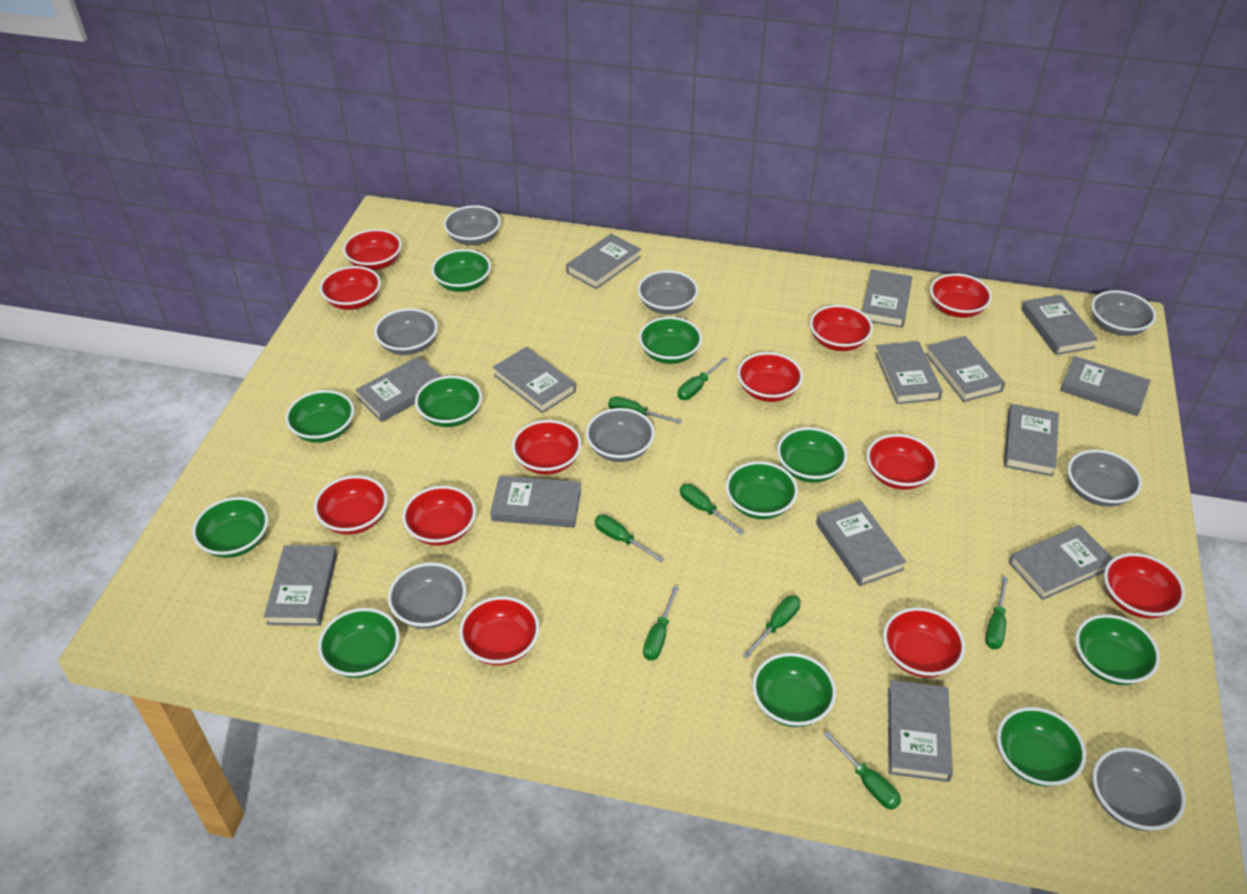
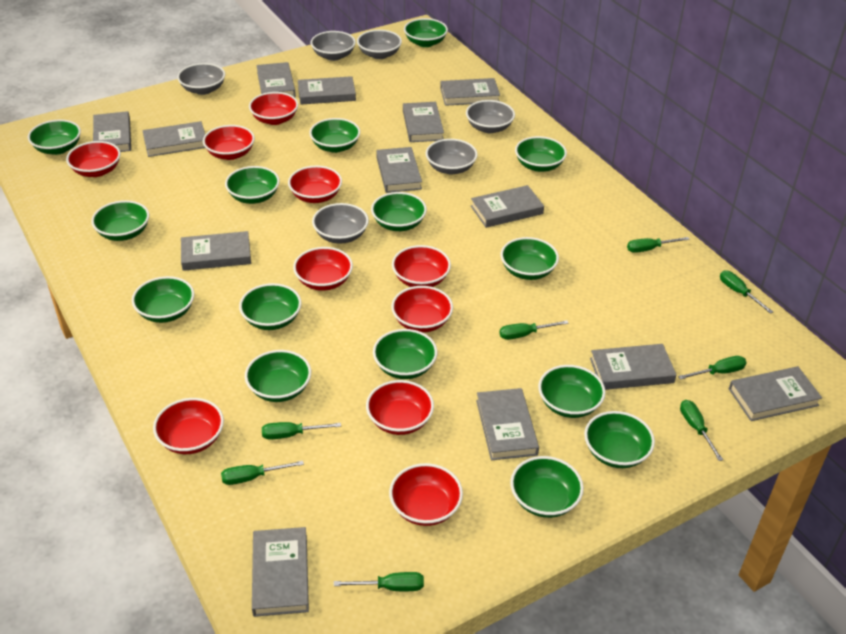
green bowl: [192,497,268,558] [285,390,354,443] [318,608,400,678] [415,376,482,427] [431,249,491,292] [639,317,702,364] [726,461,798,519] [752,653,836,727] [777,427,848,483] [997,707,1086,787] [1075,614,1160,685] = 11 -> [28,120,81,155] [91,200,149,241] [132,276,194,323] [225,166,280,204] [239,283,301,330] [245,350,311,402] [309,118,360,153] [371,192,427,231] [373,329,438,379] [404,18,448,47] [500,237,559,280] [510,456,584,518] [515,136,567,172] [538,365,606,418] [584,411,655,468] = 15
grey book: [264,545,338,626] [355,356,442,422] [490,476,581,528] [493,347,576,413] [566,234,641,289] [816,501,906,586] [862,269,912,328] [875,341,942,404] [888,680,953,782] [925,336,1005,402] [1004,404,1059,476] [1009,525,1113,600] [1021,295,1098,355] [1060,356,1151,416] = 14 -> [93,111,131,152] [142,121,205,157] [181,231,251,271] [252,527,309,617] [256,62,296,97] [298,76,356,104] [376,147,422,193] [403,102,444,142] [440,78,500,106] [471,185,544,228] [476,388,539,460] [590,344,676,390] [729,366,822,421] = 13
grey bowl: [374,308,438,355] [388,562,466,629] [443,205,501,245] [586,408,655,462] [638,270,698,314] [1068,450,1142,507] [1091,290,1156,336] [1093,747,1186,831] = 8 -> [177,63,225,95] [311,31,356,61] [312,203,369,244] [357,30,402,59] [426,139,478,174] [466,100,515,133] = 6
red bowl: [314,475,388,535] [320,266,381,310] [343,229,402,270] [402,486,476,546] [459,596,540,666] [512,420,582,475] [737,352,803,402] [810,305,873,351] [867,434,938,490] [883,607,965,678] [930,273,992,318] [1104,553,1185,618] = 12 -> [66,141,121,177] [153,398,224,454] [203,125,255,160] [249,92,298,125] [288,165,342,203] [293,247,353,291] [366,380,434,435] [389,463,463,526] [391,286,453,332] [392,245,451,287] = 10

